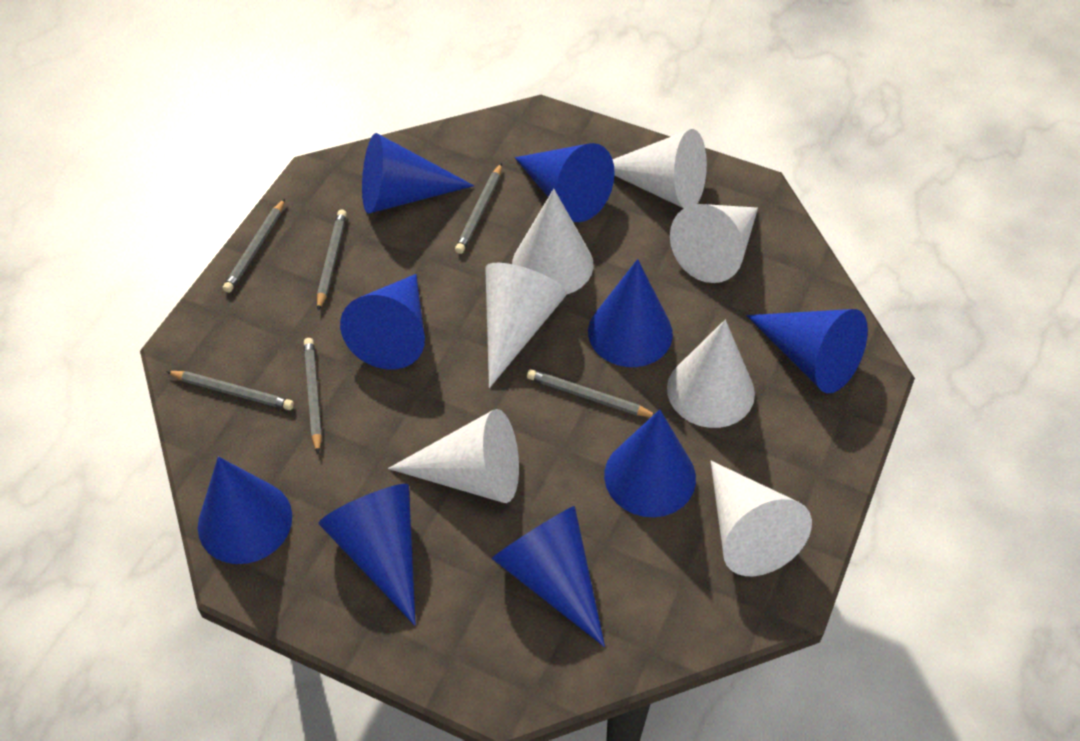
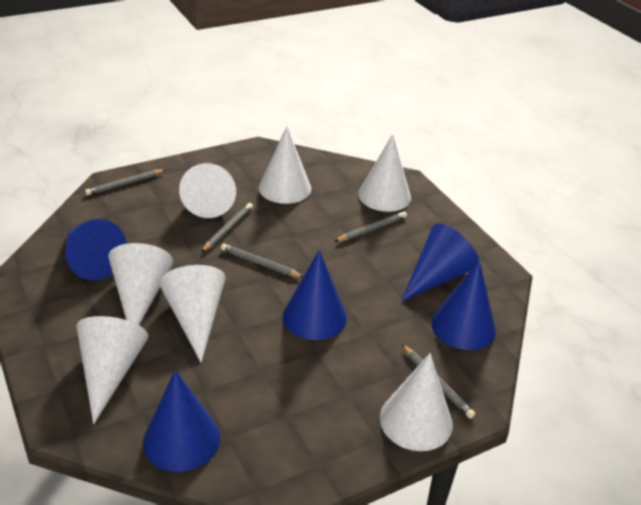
blue cone: [198,457,292,564] [319,484,416,626] [340,274,425,369] [362,133,474,214] [492,506,605,647] [515,143,615,222] [588,259,673,367] [604,409,696,517] [746,309,868,393] = 9 -> [66,219,127,280] [143,370,220,472] [283,250,347,340] [401,224,479,302] [431,260,496,350] = 5
grey pencil: [166,371,294,410] [223,199,285,293] [304,338,322,454] [317,209,347,311] [455,163,502,254] [527,369,654,417] = 6 -> [85,169,165,196] [201,203,253,252] [221,244,303,278] [334,211,407,242] [402,344,475,419] = 5

